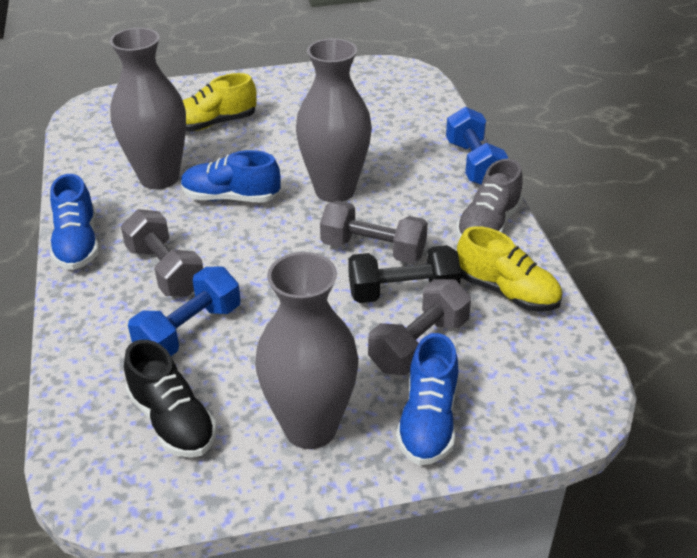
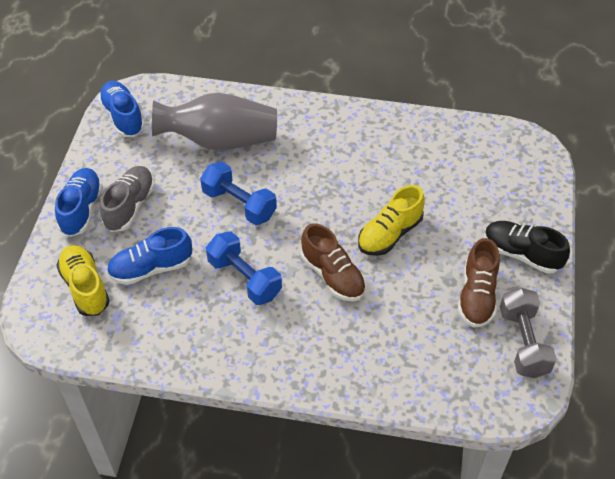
black dumbbell: [349,245,461,303] = 1 -> none = 0
brown shoe: none = 0 -> [301,223,366,301] [458,238,500,328] = 2
grey dumbbell: [121,209,203,297] [320,201,428,263] [368,279,471,375] = 3 -> [500,287,557,378] = 1
grey vase: [110,28,186,189] [255,252,359,449] [296,38,372,202] = 3 -> [152,93,277,150] = 1

